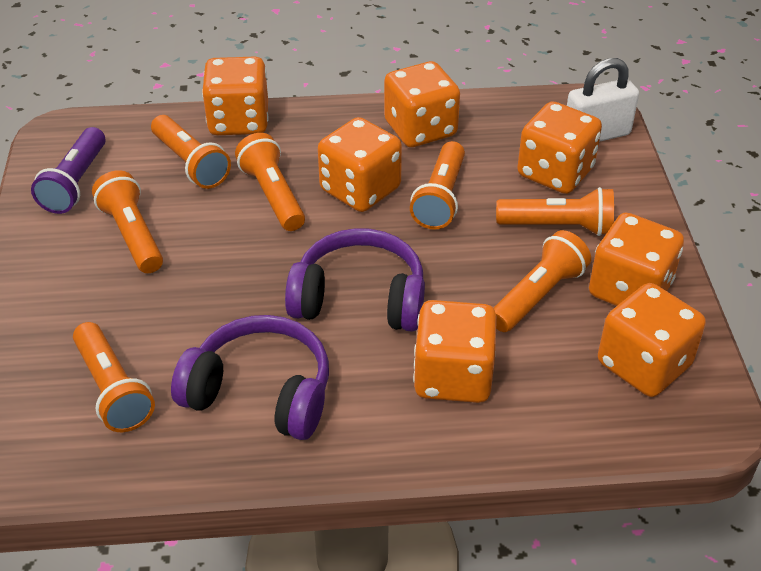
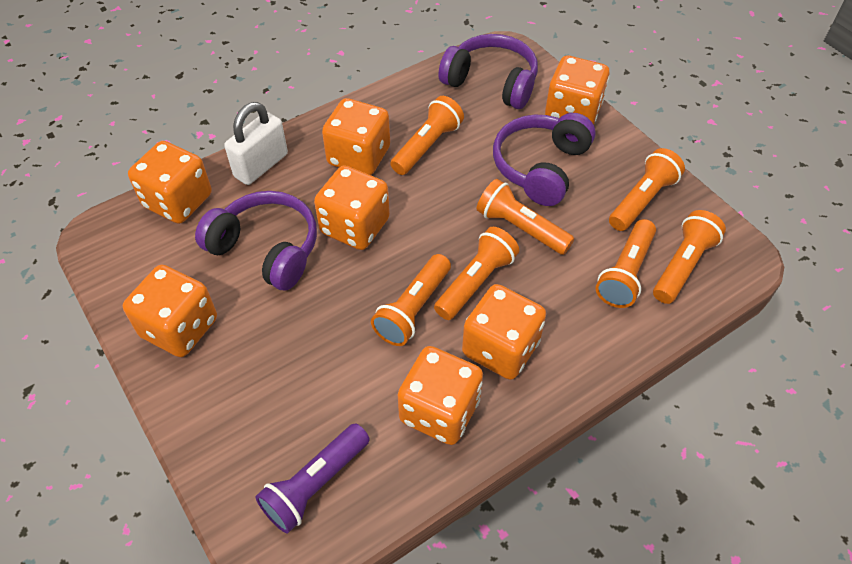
purple headphones: [171,315,329,440] [285,228,425,332] = 2 -> [195,191,317,290] [438,34,538,109] [493,113,596,206] = 3

